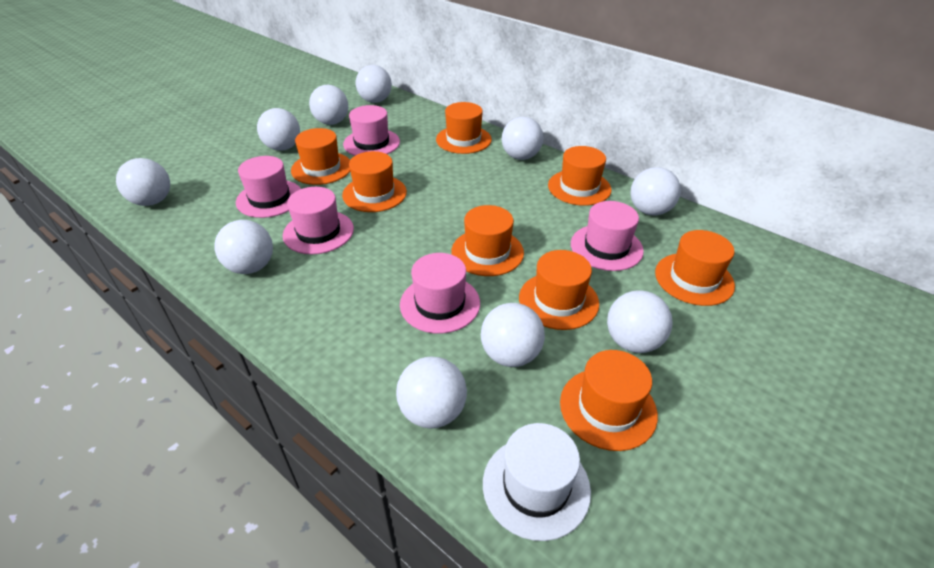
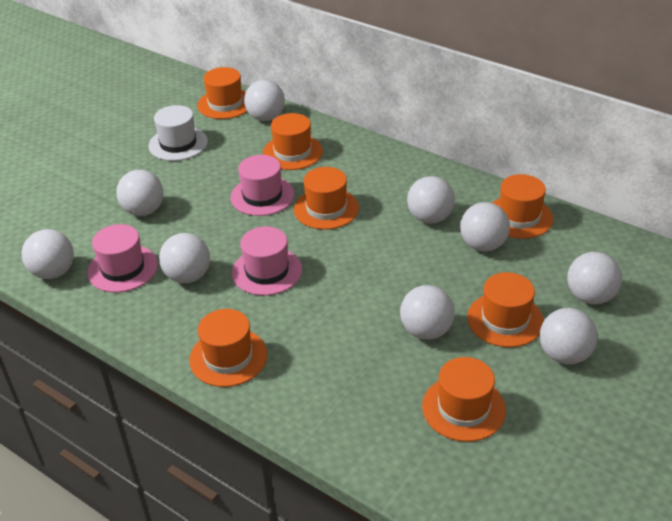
orange hat: [291,128,350,185] [342,151,407,212] [436,102,492,154] [451,205,524,276] [519,250,599,330] [548,146,611,206] [560,350,658,451] [655,230,735,306] = 8 -> [189,309,267,387] [197,67,247,119] [263,113,323,170] [294,167,359,230] [422,357,506,442] [467,272,544,347] [492,174,553,239] = 7
pink hat: [236,156,301,218] [283,187,354,254] [343,105,400,156] [400,253,480,334] [571,201,644,271] = 5 -> [87,224,158,293] [231,155,294,216] [232,227,302,296] = 3
white ball: [116,158,170,206] [214,220,273,274] [257,108,300,151] [309,85,348,125] [356,65,392,103] [396,357,467,429] [481,303,545,367] [502,117,543,160] [607,290,673,353] [630,167,681,215] = 10 -> [21,229,74,279] [116,170,164,216] [159,233,210,283] [244,80,285,121] [400,285,455,339] [407,176,455,224] [460,202,510,251] [540,308,598,364] [567,252,622,304] = 9

